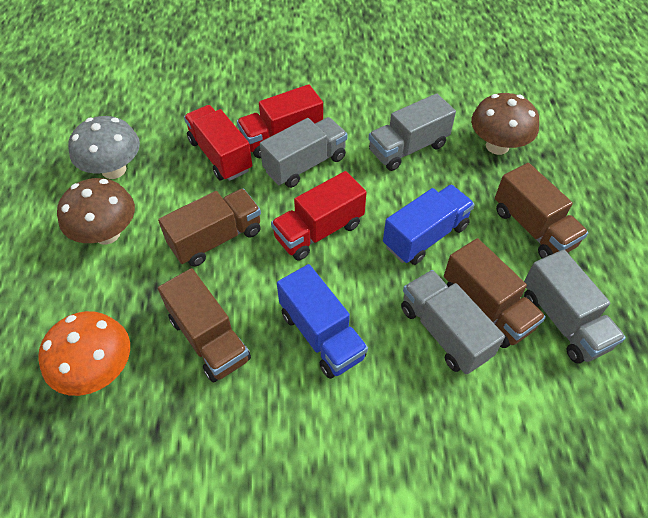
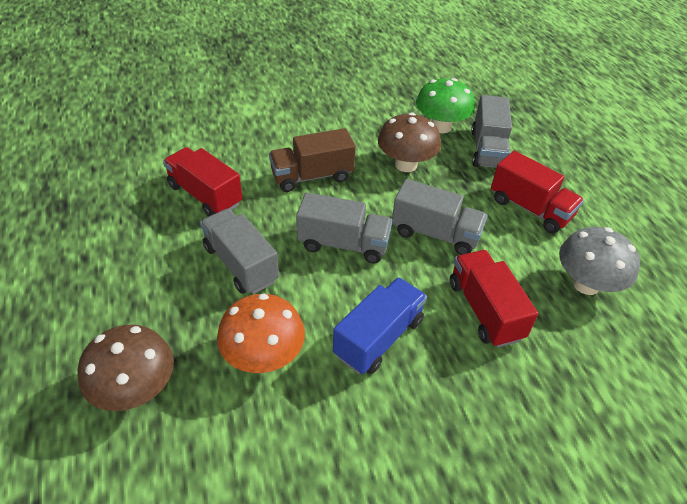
blue truck: [277,264,368,379] [383,185,475,265] = 2 -> [333,277,427,374] = 1
brown truck: [158,189,261,267] [158,268,251,383] [444,238,546,348] [495,163,589,259] = 4 -> [269,128,356,192] = 1
green mushroom: none = 0 -> [416,78,475,133] = 1

